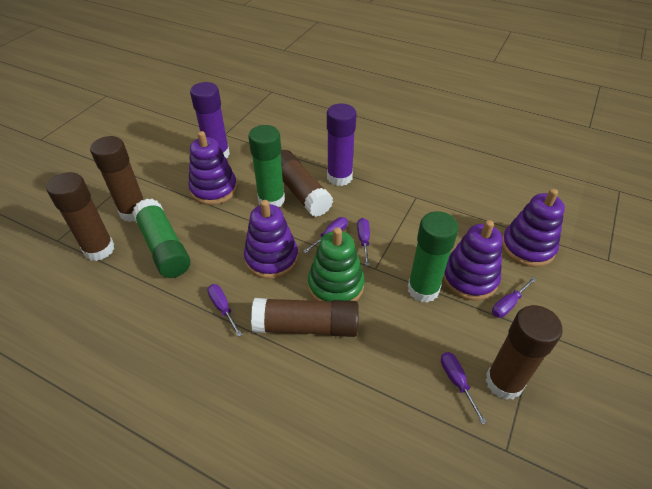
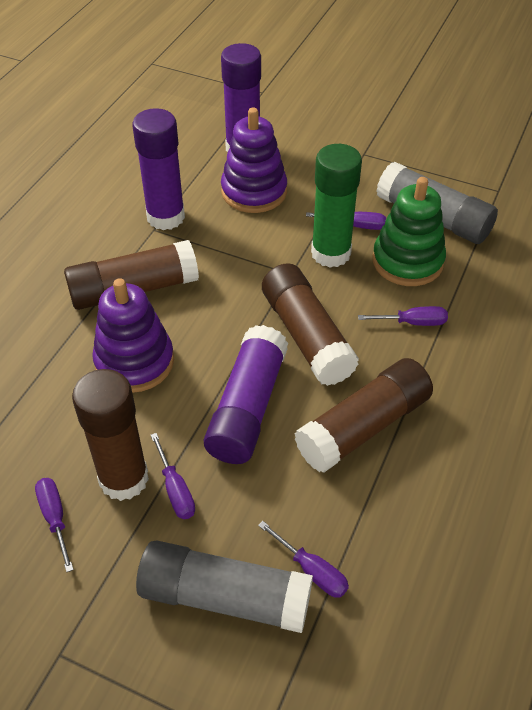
brown glue stick: [46,172,115,261] [90,136,144,222] [251,298,359,337] [280,150,333,217] [485,305,563,400] = 5 -> [64,240,199,310] [72,369,149,501] [262,263,359,386] [294,358,433,473] = 4
green glue stick: [132,199,190,278] [249,125,285,207] [408,211,459,303] = 3 -> [311,144,362,267] = 1
grey glue stick: none = 0 -> [136,540,313,633] [376,162,498,244] = 2
purple glue stick: [190,82,230,158] [327,103,356,186] = 2 -> [132,108,185,230] [203,325,288,464] [221,43,261,152] = 3
purple stacking toy: [188,131,237,205] [244,200,298,279] [443,220,502,300] [502,189,565,267] = 4 -> [92,278,174,393] [221,107,287,213] = 2

